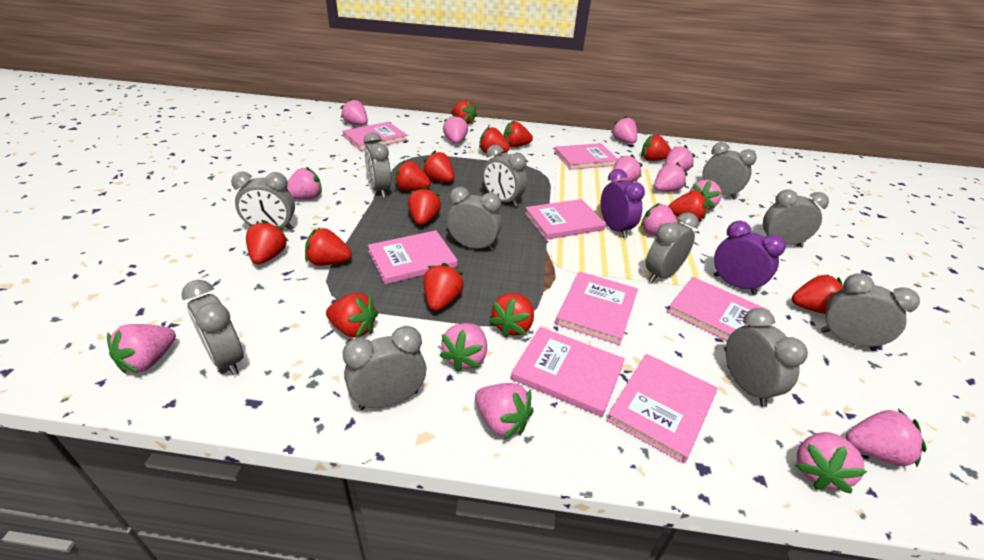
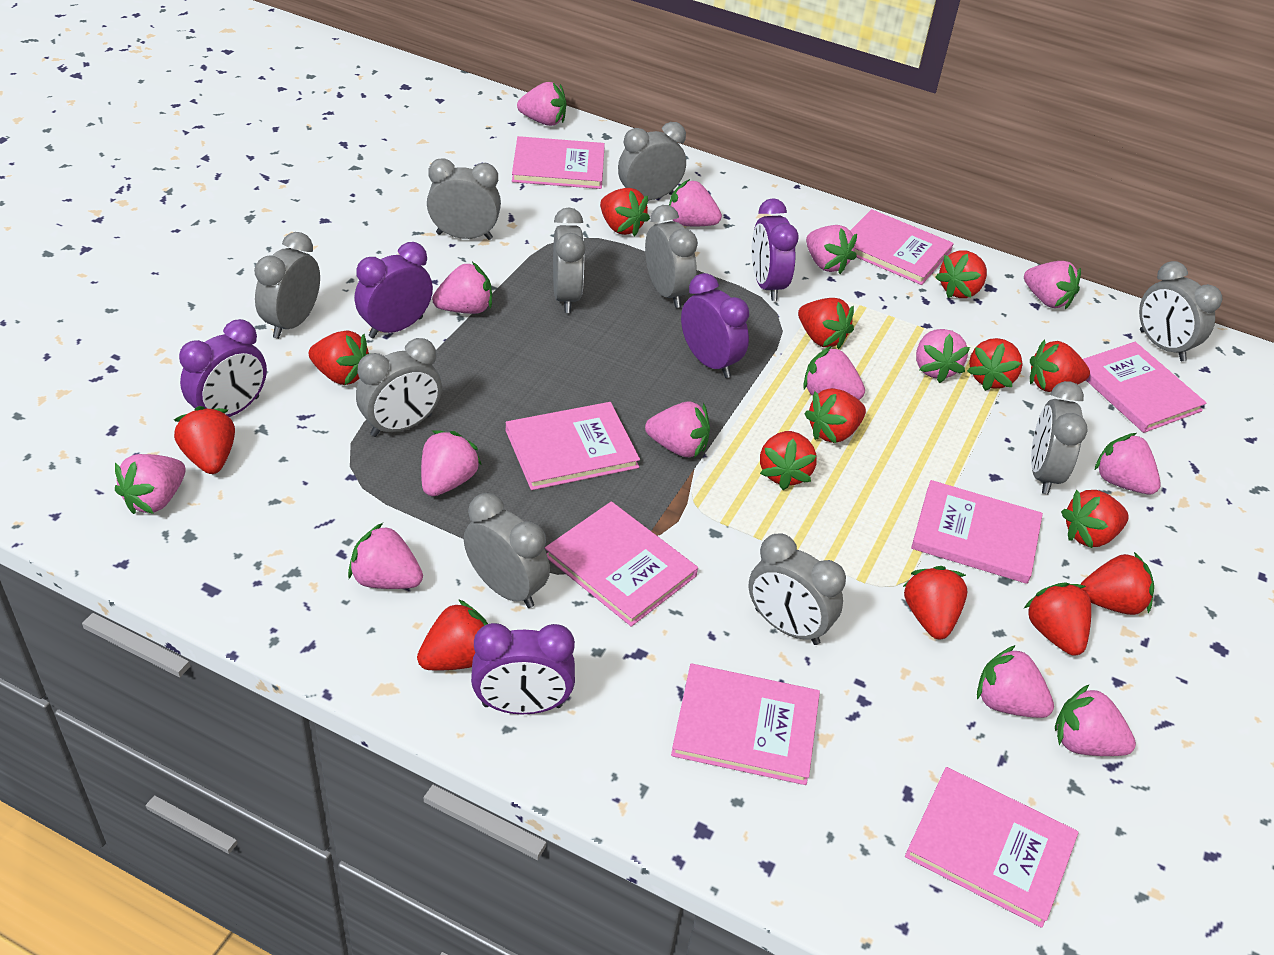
grey clock: [181,280,244,376] [231,172,295,230] [343,326,426,410] [364,132,391,198] [447,187,502,251] [483,145,527,207] [646,212,699,283] [702,142,757,200] [726,308,808,407] [763,189,829,246] [821,273,920,351] = 11 -> [254,232,320,339] [356,338,442,437] [427,158,501,240] [464,493,550,608] [553,207,586,313] [618,122,686,200] [645,205,698,308] [748,533,846,645] [1031,381,1088,494] [1139,261,1222,361] = 10
purple clock: [601,169,645,238] [714,221,786,295] = 2 -> [179,319,267,417] [355,242,433,338] [471,623,575,714] [681,273,749,378] [751,198,799,301] = 5

